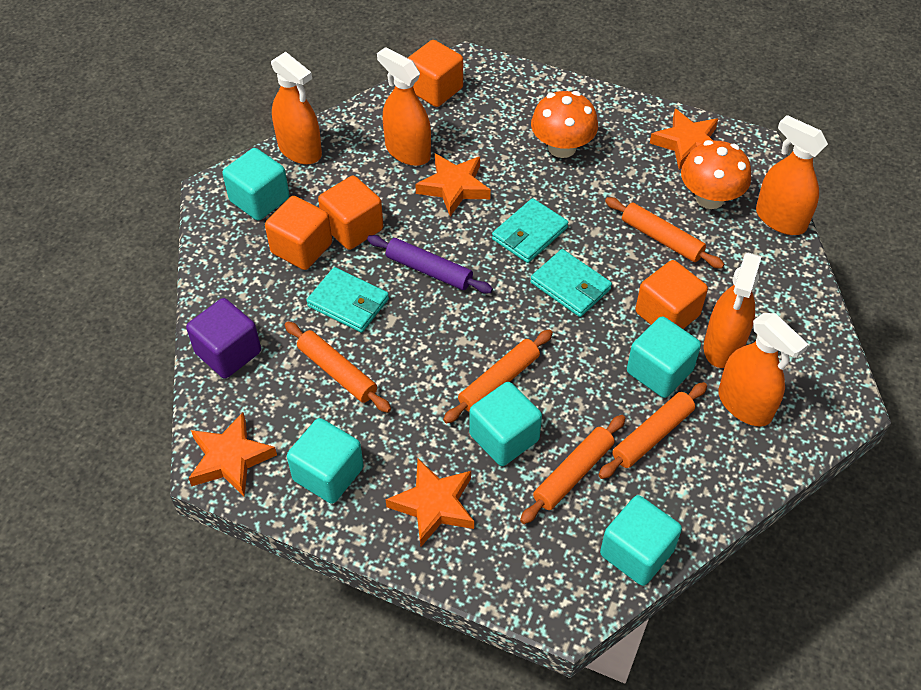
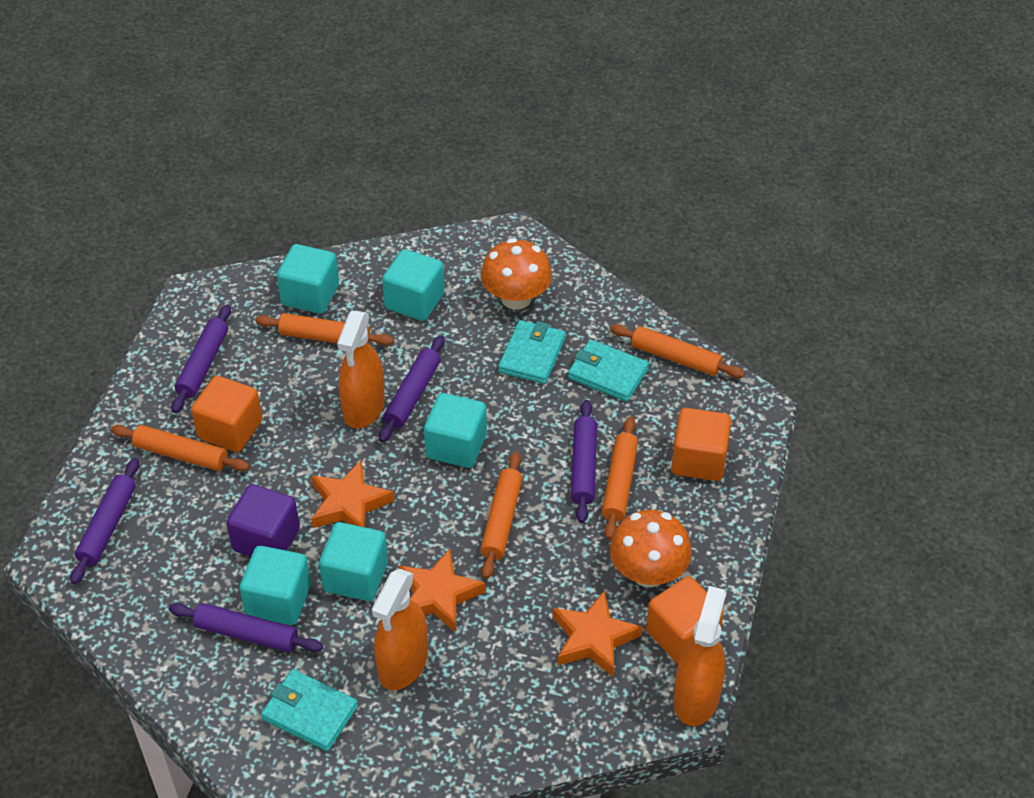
orange cube: [265,196,332,270] [318,176,383,250] [408,40,463,107] [635,260,708,329] = 4 -> [191,376,262,452] [646,576,724,664] [671,408,731,481] = 3
orange spray bottle: [271,52,322,164] [377,47,431,166] [704,252,761,368] [718,313,809,427] [756,115,828,235] = 5 -> [337,311,385,429] [372,569,428,690] [674,586,726,726] = 3
orange star: [188,412,277,497] [386,459,474,547] [415,154,491,217] [650,109,718,170] = 4 -> [311,460,394,528] [399,549,485,633] [553,591,642,678] = 3
purple rolling pin: [367,235,493,294] = 1 -> [70,458,139,584] [169,603,323,652] [171,305,231,413] [379,335,444,443] [571,400,597,523] = 5

